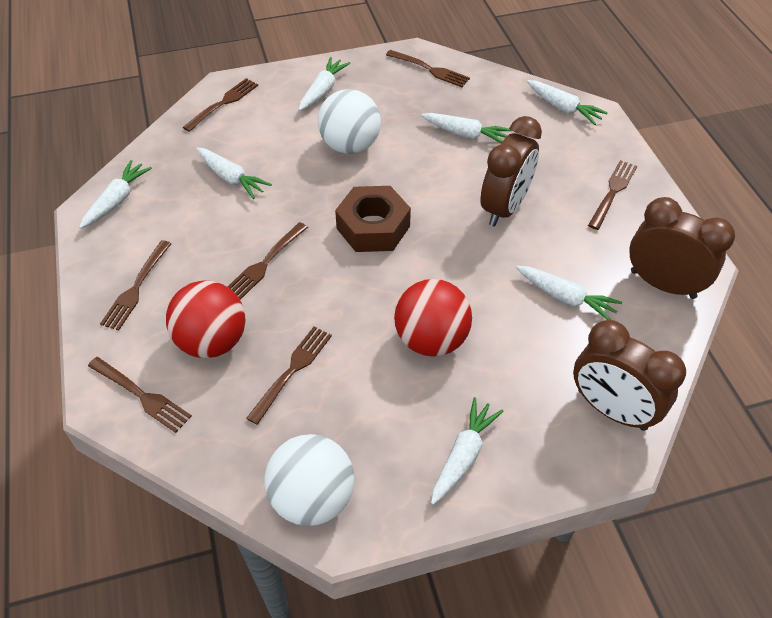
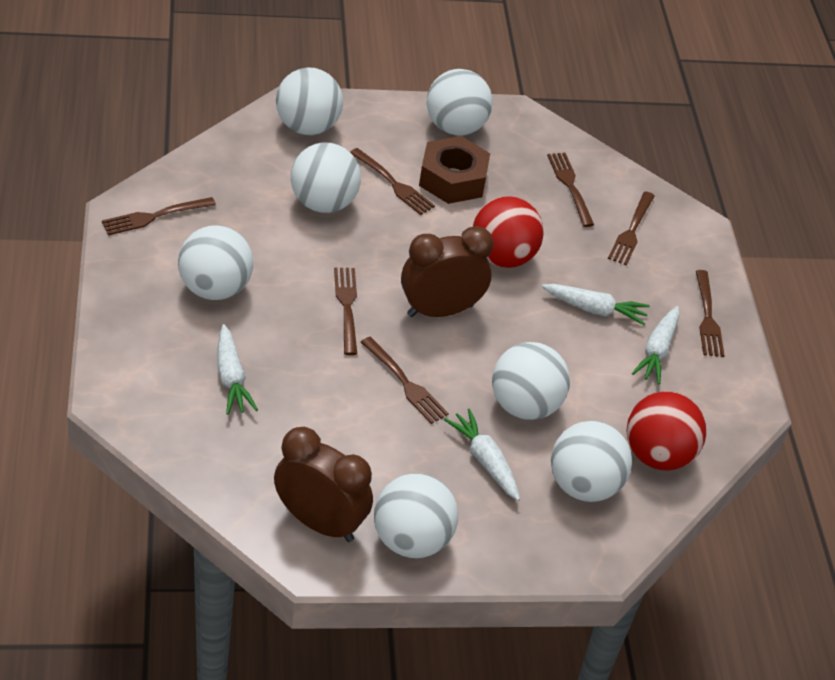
brown clock: [480,116,542,227] [573,320,686,431] [629,197,735,299] = 3 -> [274,427,373,542] [401,226,494,317] = 2
white ball: [264,434,354,526] [318,89,381,154] = 2 -> [178,225,253,300] [276,67,343,135] [291,142,361,213] [374,473,458,558] [427,69,493,136] [492,342,570,420] [551,421,632,502] = 7
white carrot: [79,160,152,229] [196,147,272,199] [299,57,350,111] [421,113,512,143] [431,397,503,505] [516,266,622,320] [527,80,608,125] = 7 -> [218,324,258,415] [444,408,520,501] [542,284,650,325] [632,306,679,385] = 4

